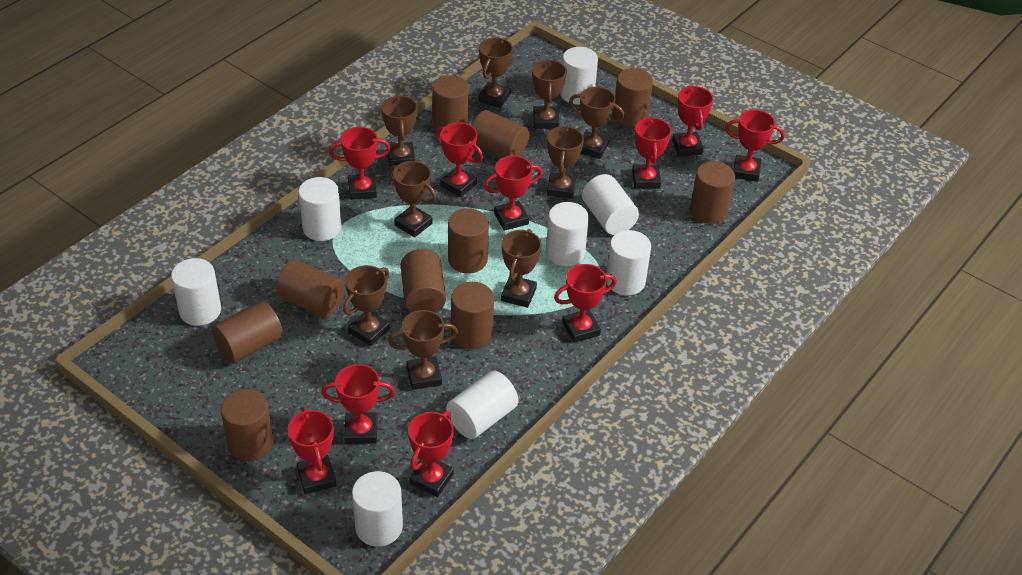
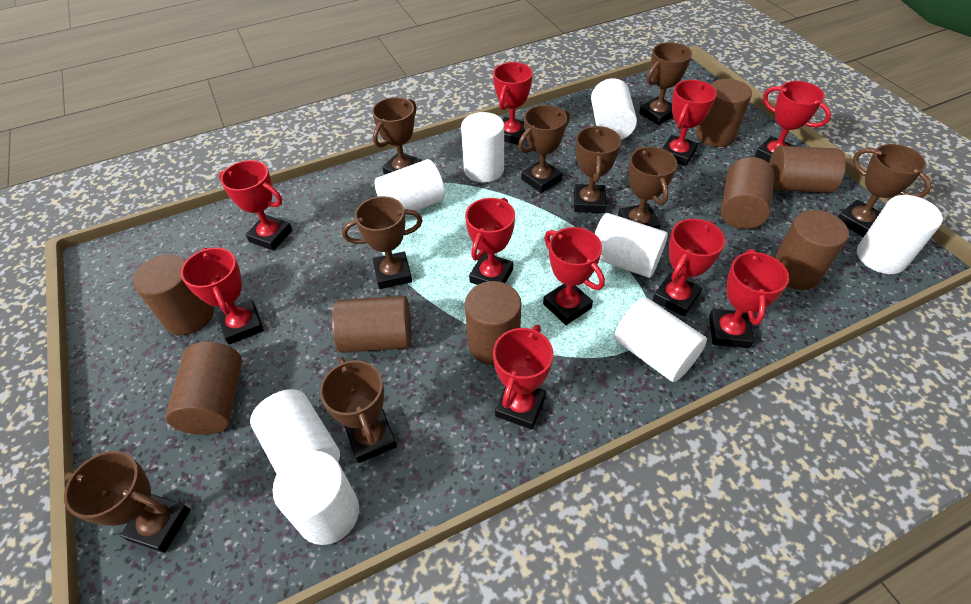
brown cylinder: [212,301,283,363] [221,389,274,461] [276,260,345,317] [401,249,446,313] [432,75,469,133] [448,209,489,274] [451,282,494,349] [472,110,529,157] [613,68,653,127] [690,161,735,224] = 10 -> [133,254,214,335] [166,342,242,435] [332,296,411,353] [465,281,521,365] [696,79,752,147] [721,157,774,229] [769,146,846,193] [774,210,849,290] = 8

